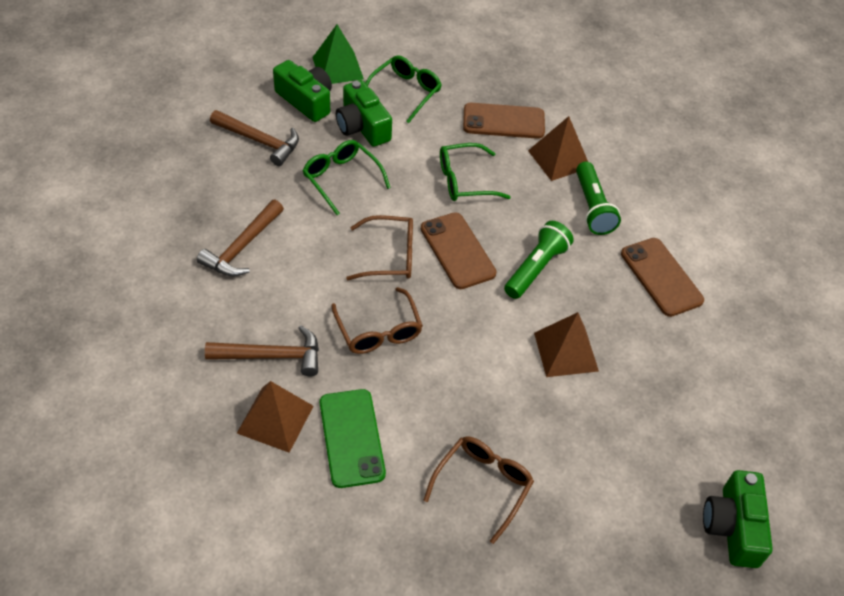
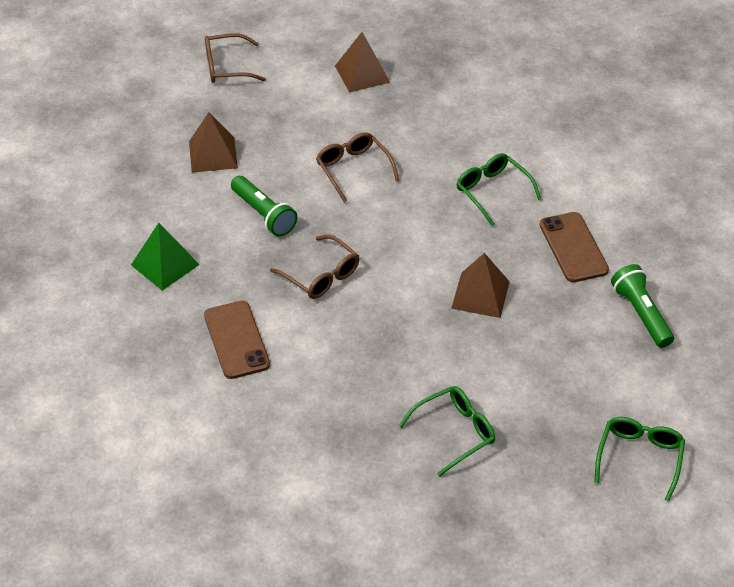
brown hammer: [197,200,284,277] [205,325,319,376] [210,110,299,166] = 3 -> none = 0
brown phone: [421,212,497,289] [463,103,545,139] [621,238,704,317] = 3 -> [204,301,270,379] [540,212,609,282] = 2
green camera: [273,60,332,122] [336,80,392,147] [703,470,773,568] = 3 -> none = 0
green phone: [320,389,386,488] = 1 -> none = 0

